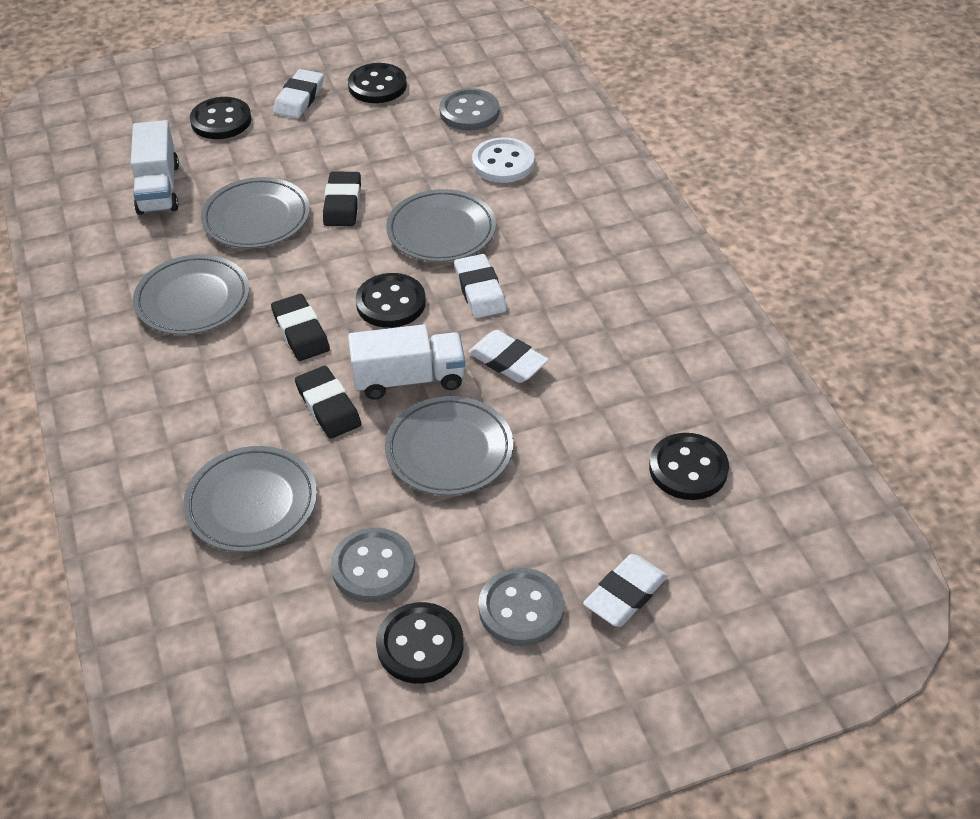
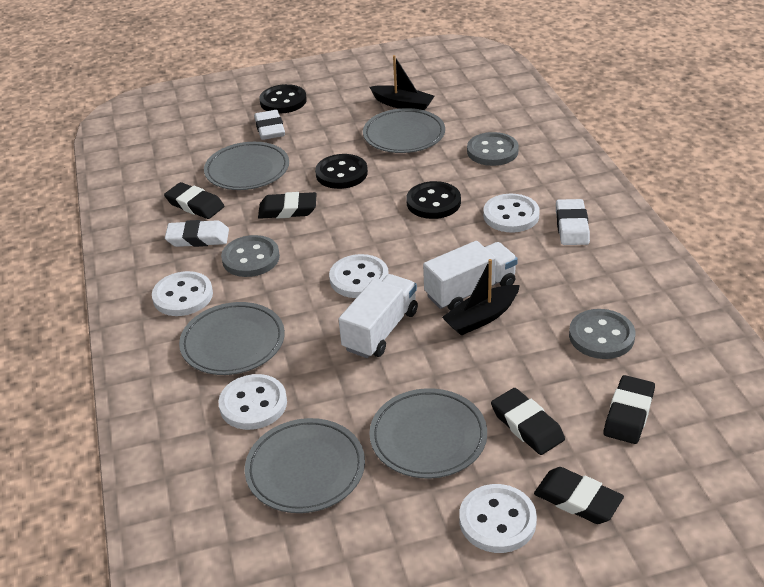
black boat: none = 0 -> [369,55,435,110] [442,259,520,336] = 2
black button: [190,97,252,139] [348,63,407,103] [355,273,426,328] [376,602,464,684] [649,433,729,500] = 5 -> [259,84,307,114] [315,154,368,189] [406,181,461,219] = 3
black eraser: [271,294,330,361] [295,366,361,439] [323,172,361,226] = 3 -> [164,182,224,219] [258,192,317,219] [491,388,565,455] [534,467,624,524] [604,375,655,444] = 5
white button: [472,137,535,183] = 1 -> [152,271,213,316] [218,374,287,430] [329,254,389,298] [459,484,537,553] [483,194,540,233] = 5
white eraser: [273,69,324,119] [454,254,507,318] [468,330,549,383] [583,554,668,626] = 4 -> [165,220,229,247] [254,110,285,140] [556,199,590,245] = 3

